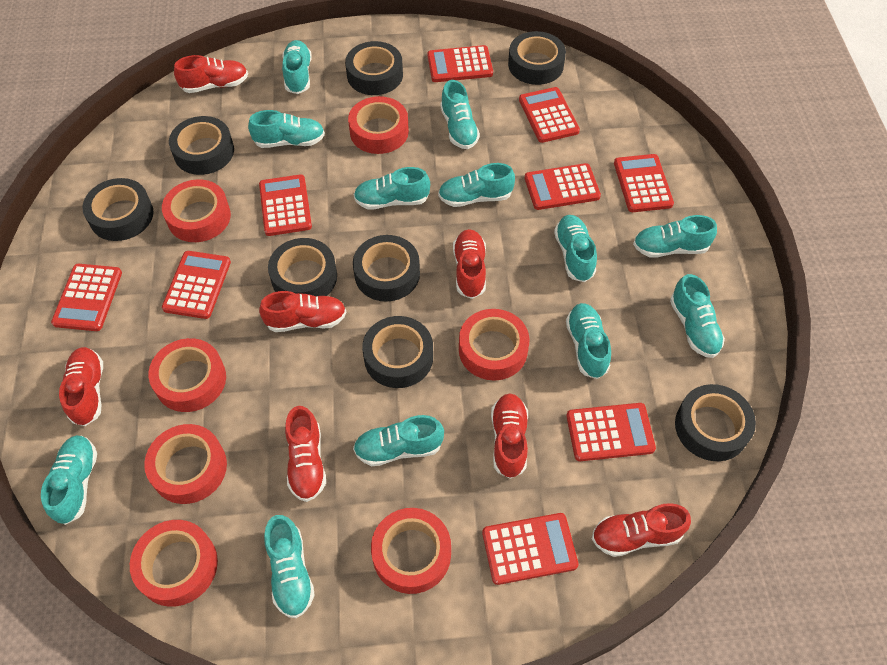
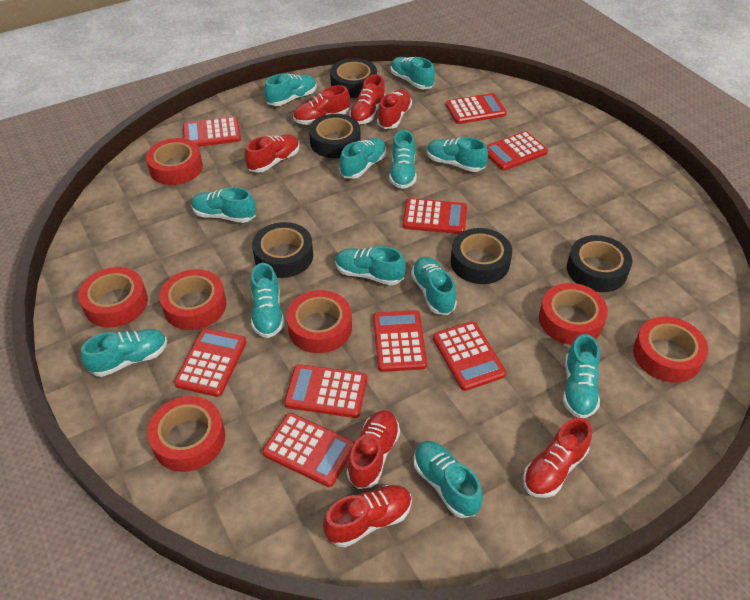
black tape: [82,178,154,241] [169,116,234,175] [268,238,337,296] [345,41,403,95] [353,235,420,302] [362,316,433,388] [508,31,566,85] [675,384,756,461] = 8 -> [252,222,313,278] [309,114,361,158] [330,58,377,98] [451,228,512,284] [567,235,632,292] = 5

